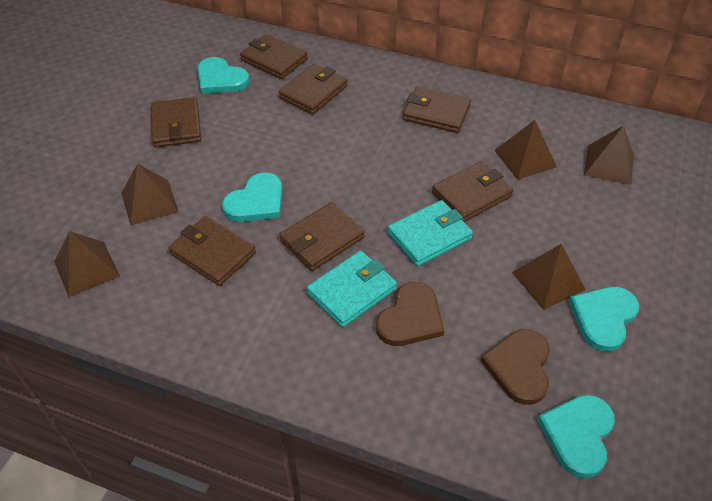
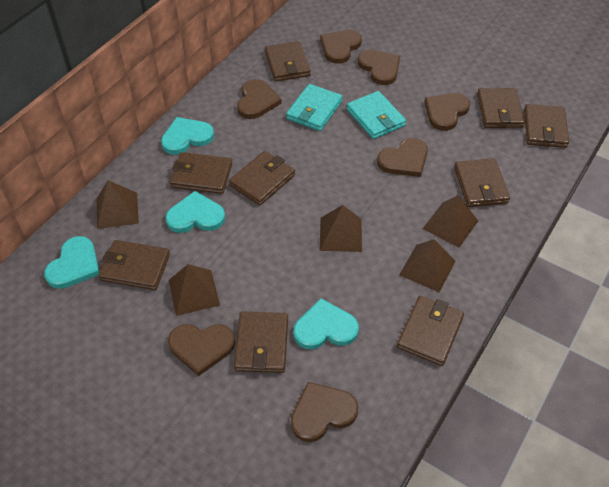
brown heart: [376,282,444,346] [480,329,550,405] = 2 -> [168,324,235,376] [237,79,282,119] [291,382,358,442] [320,30,362,64] [358,50,400,85] [377,138,428,177] [424,93,470,131] = 7
brown wallet: [151,97,201,147] [168,216,256,286] [240,34,308,79] [279,64,348,115] [279,202,365,271] [403,86,471,133] [432,161,514,222] = 7 -> [98,240,170,290] [170,152,232,194] [229,151,295,205] [234,311,288,373] [265,41,311,82] [397,296,464,366] [454,158,510,207] [477,88,525,128] [524,104,569,148] = 9

